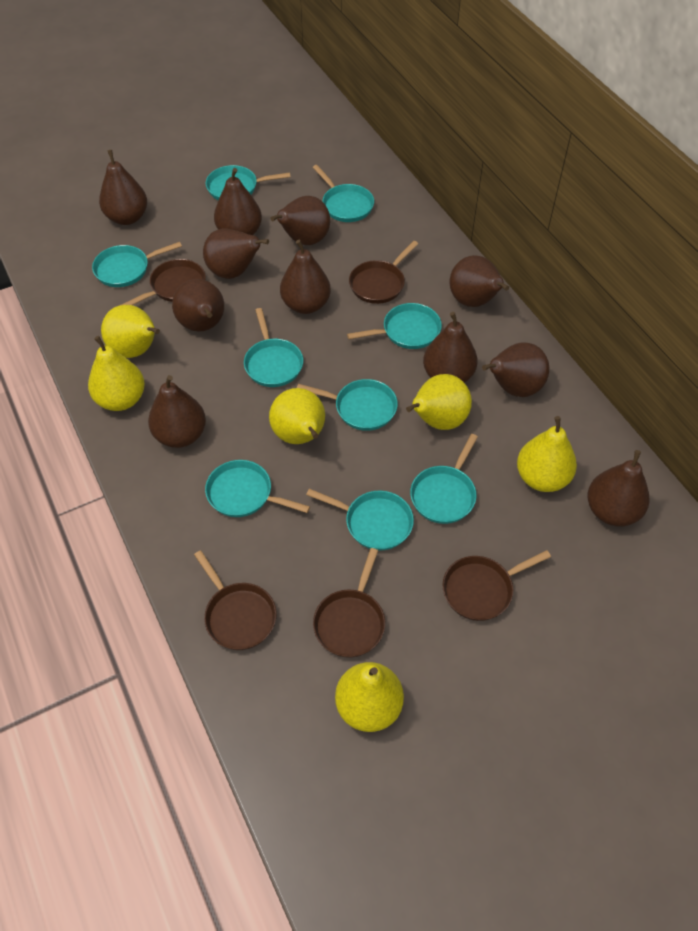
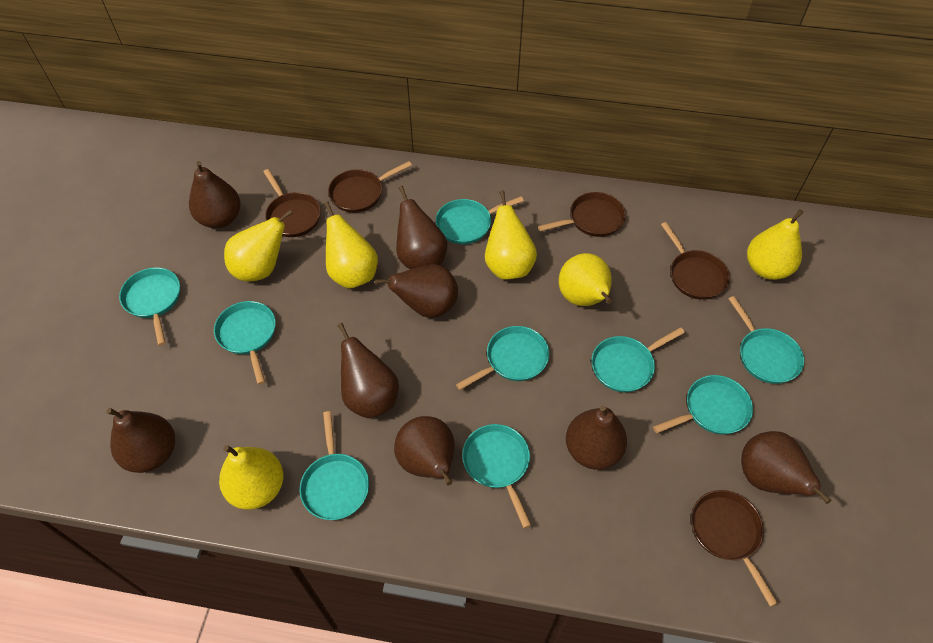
brown pear: [99,150,147,225] [148,375,206,448] [172,279,224,332] [203,229,269,279] [214,168,262,235] [270,196,330,245] [280,240,331,314] [423,312,478,383] [450,255,509,307] [482,342,549,397] [587,450,650,526] = 11 -> [106,408,175,473] [189,161,241,228] [337,323,399,418] [375,264,458,318] [394,416,455,486] [396,186,447,269] [566,405,627,470] [741,431,831,504] = 8

